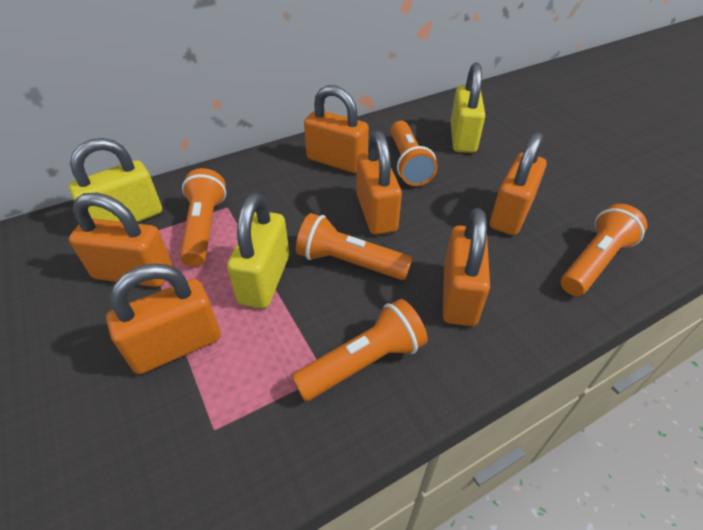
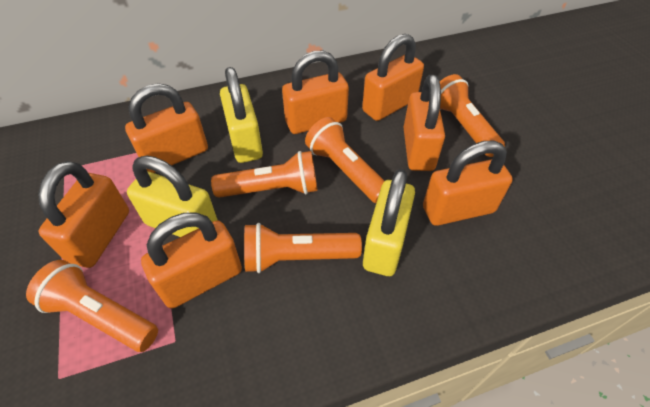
orange padlock: [69,193,173,287] [106,263,221,374] [304,85,369,173] [356,131,402,235] [443,208,490,326] [490,132,546,235] = 6 -> [38,161,129,268] [125,83,208,173] [141,212,242,309] [282,51,349,134] [362,34,424,121] [403,75,445,171] [423,140,513,226] = 7

